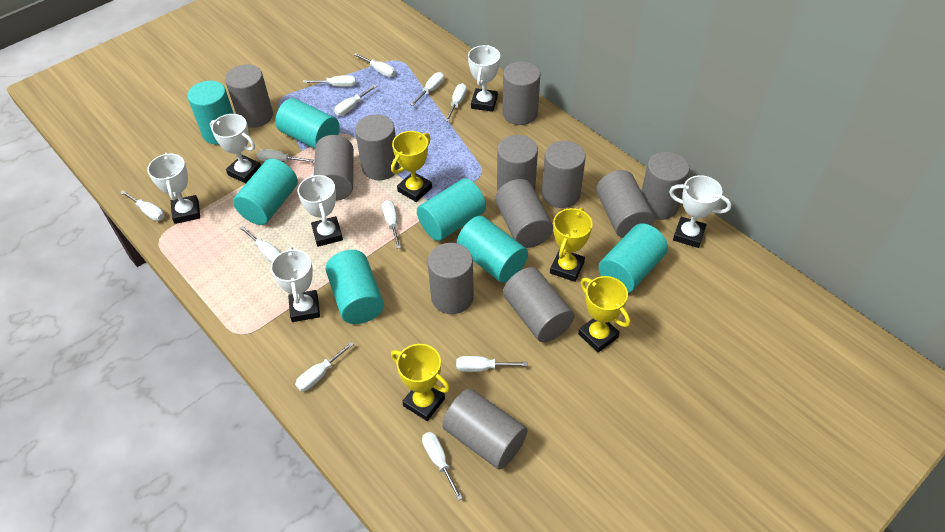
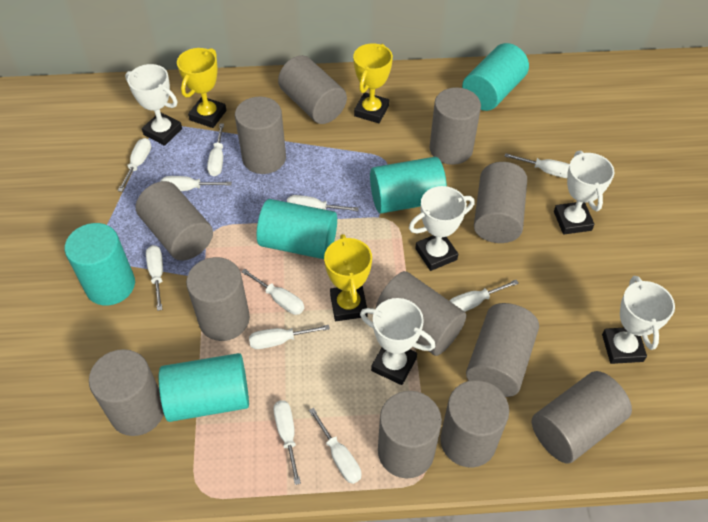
turquoise cylinder: [187,81,234,145] [233,159,298,225] [275,98,340,149] [326,250,384,324] [417,178,486,241] [457,216,528,283] [599,223,668,293] = 7 -> [65,223,135,306] [159,353,249,422] [257,199,337,259] [370,157,447,214] [462,43,529,111] = 5
white screwdriver: [120,190,164,221] [240,226,280,263] [257,149,314,162] [295,342,354,391] [303,75,356,87] [334,85,377,116] [354,53,396,77] [382,200,401,249] [410,72,444,106] [422,432,463,501] [445,83,467,122] [456,356,527,372] = 12 -> [118,138,151,192] [146,245,163,311] [160,176,232,191] [207,123,224,176] [241,269,304,315] [249,325,330,349] [273,400,301,485] [287,195,359,211] [309,408,361,484] [450,280,519,312] [504,153,570,178] = 11
white trophy: [147,153,200,224] [210,114,261,184] [271,247,320,322] [297,174,343,247] [468,45,500,112] [669,175,732,248] = 6 -> [125,64,182,146] [360,298,435,385] [409,186,474,271] [554,151,614,235] [602,276,675,364] = 5
yellow trophy: [391,131,432,202] [391,344,450,421] [550,208,592,282] [578,276,631,352] = 4 -> [177,48,226,128] [324,234,372,321] [353,43,393,123] = 3

